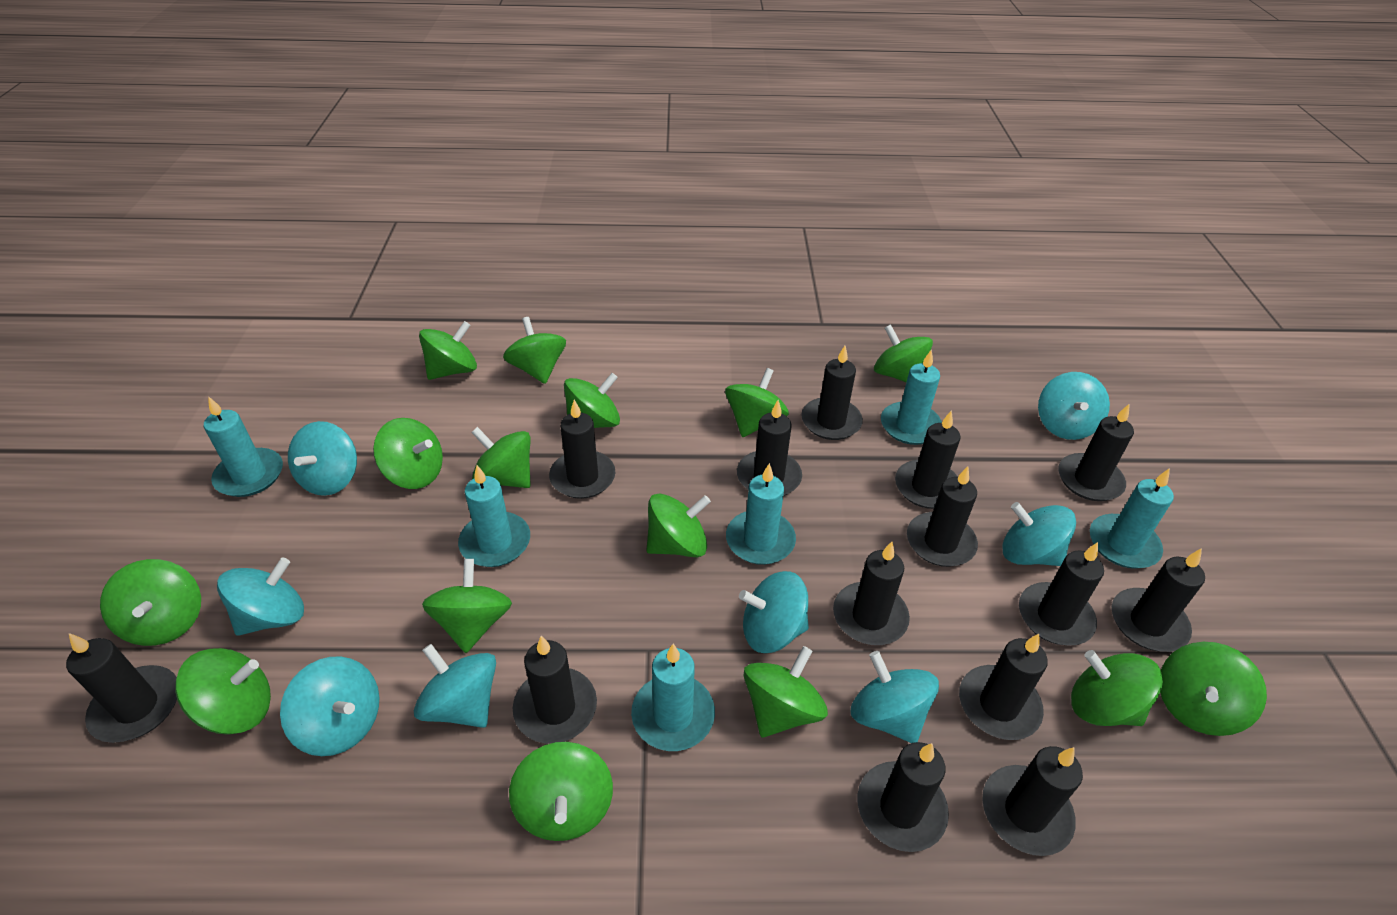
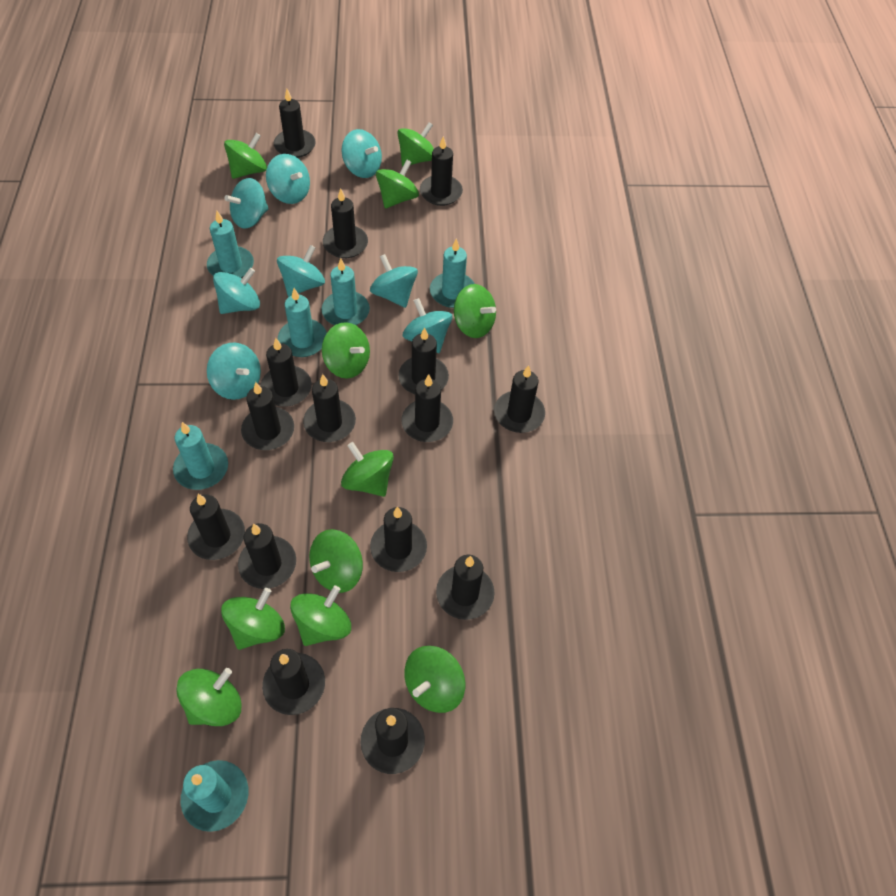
black candle: [66,633,177,743] [513,636,597,744] [549,400,616,499] [737,400,802,496] [801,346,863,440] [833,542,910,645] [857,742,949,852] [895,410,960,509] [907,466,978,567] [959,634,1048,740] [982,746,1083,856] [1019,542,1104,646] [1058,404,1134,501] [1112,548,1205,652] = 14 -> [187,494,245,560] [238,523,296,589] [241,382,294,450] [260,338,312,407] [262,649,325,715] [274,89,316,158] [303,374,356,442] [323,188,368,258] [361,708,425,774] [370,507,427,572] [399,327,449,394] [401,374,453,442] [420,136,463,206] [436,555,495,620] [494,365,545,433] = 15
green spinning top: [100,559,201,646] [175,648,271,735] [373,418,443,489] [419,321,477,380] [422,559,512,653] [471,427,531,488] [503,317,566,384] [509,742,613,841] [564,373,620,428] [646,493,711,557] [725,368,789,437] [744,646,828,737] [874,324,933,382] [1071,650,1163,726] [1160,642,1267,736] = 15 -> [176,668,242,726] [221,588,285,650] [224,133,267,179] [290,586,351,646] [309,529,363,593] [322,322,370,379] [341,442,394,497] [376,160,419,208] [397,122,434,167] [404,646,465,713] [454,284,496,338] = 11

